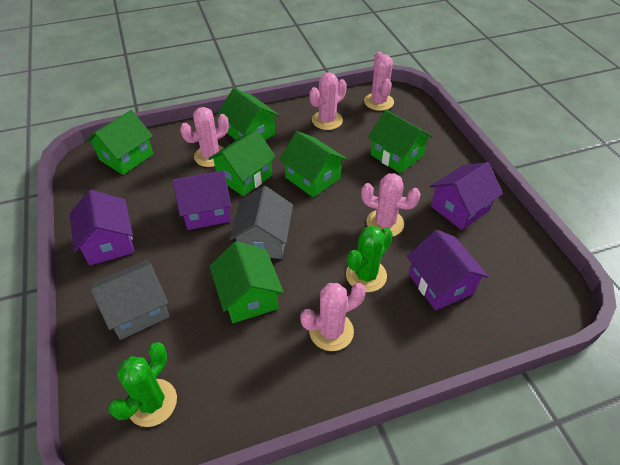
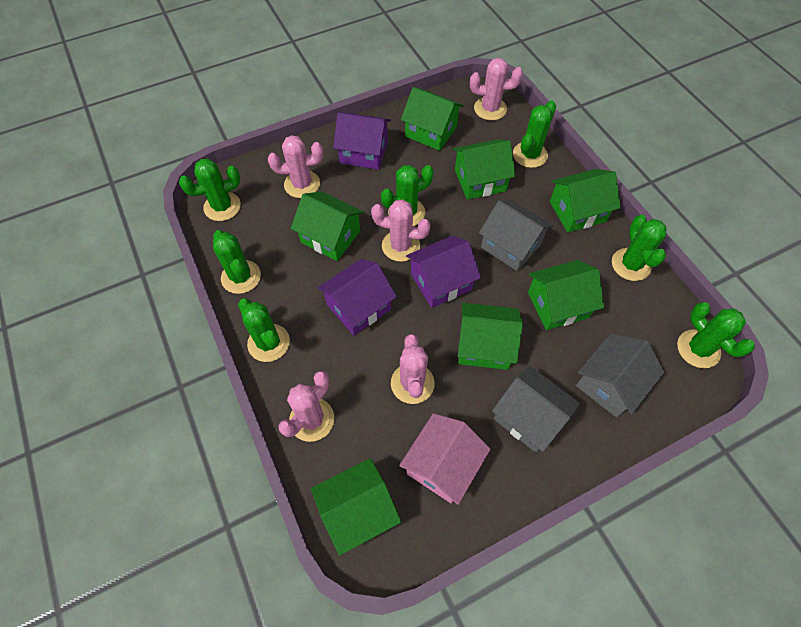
green cactus: [108,342,177,427] [346,225,393,292] = 2 -> [179,159,241,221] [213,230,261,294] [238,298,290,362] [381,165,434,226] [513,101,556,168] [612,215,667,281] [677,302,755,368] = 7
green house: [86,110,153,175] [208,129,276,196] [209,241,284,323] [217,88,279,140] [279,131,347,198] [368,110,433,174] = 6 -> [291,191,364,261] [311,458,401,556] [401,87,464,151] [453,139,516,200] [458,303,523,370] [528,260,604,330] [550,169,621,233] = 7
grey house: [91,260,170,340] [230,186,293,259] = 2 -> [479,200,553,271] [492,366,580,453] [576,333,664,418] = 3
pink house: none = 0 -> [399,413,490,505] = 1
purple house: [70,190,134,265] [172,170,231,230] [407,230,489,311] [430,162,503,230] = 4 -> [317,259,397,336] [333,113,391,170] [406,236,481,308] = 3

